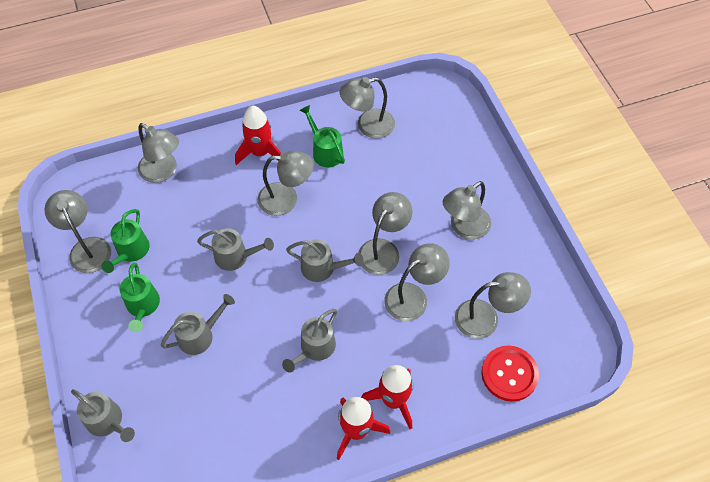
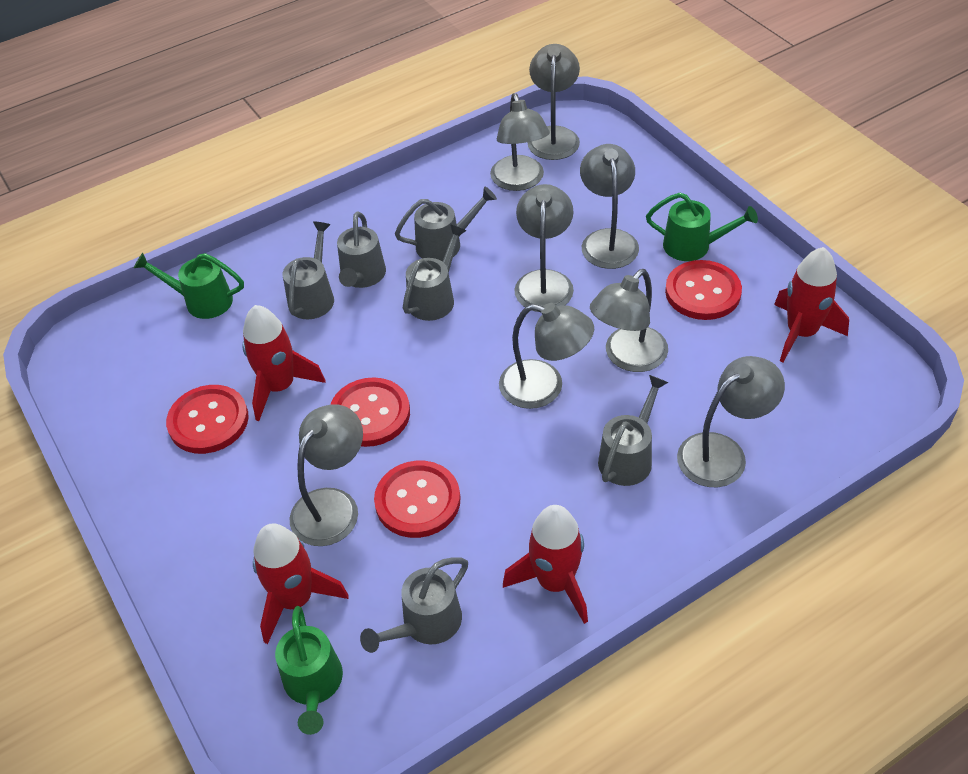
grey watering can: [71,389,135,442] [161,294,235,355] [197,228,274,271] [282,309,337,373] [286,239,363,282] = 5 -> [283,222,334,319] [337,212,386,288] [360,557,468,653] [395,187,497,262] [403,224,467,321] [598,375,668,486] = 6
red button: [481,346,539,402] = 1 -> [166,385,249,454] [330,377,410,447] [374,461,461,538] [665,260,742,320] = 4
red rocket: [235,106,282,165] [337,397,390,460] [361,365,414,429] = 3 -> [242,305,326,421] [253,523,349,644] [503,505,588,624] [774,247,849,362] = 4

